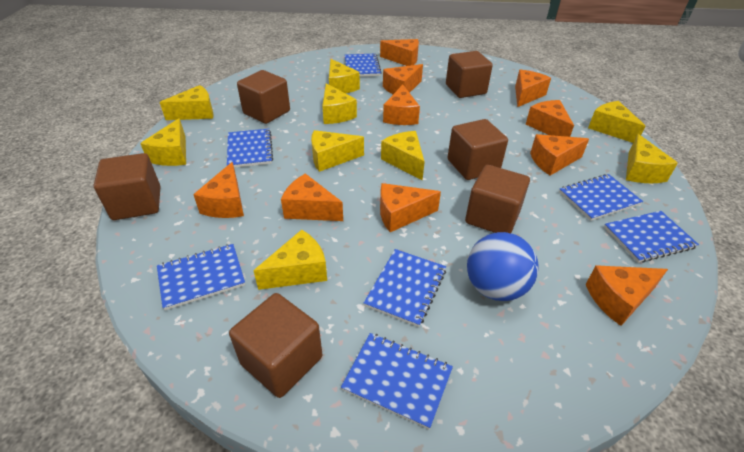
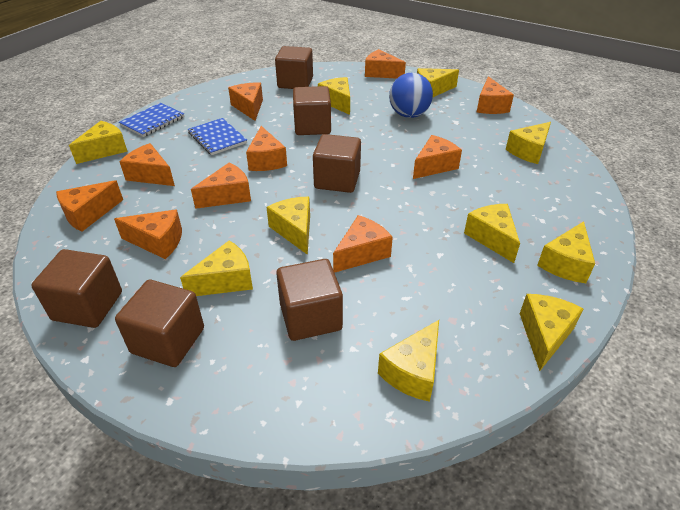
blue notebook: [157,244,245,310] [227,129,273,168] [341,333,453,429] [345,53,382,77] [364,249,446,327] [559,174,643,221] [604,211,699,263] = 7 -> [119,103,184,137] [188,118,247,155] = 2
yellow cheese: [140,118,186,166] [159,85,214,120] [253,230,327,290] [311,130,364,172] [322,83,357,124] [329,59,360,93] [381,131,425,180] [588,101,645,143] [626,134,678,183] = 9 -> [69,121,128,164] [180,241,253,296] [266,197,310,255] [318,77,350,115] [378,320,439,402] [417,68,459,97] [464,204,520,263] [506,122,551,164] [520,294,584,371] [537,221,595,283] = 10

